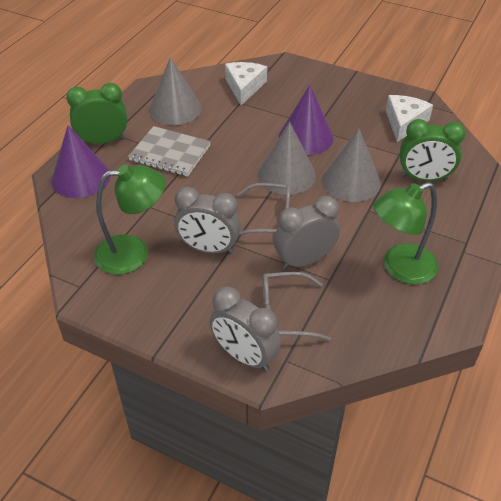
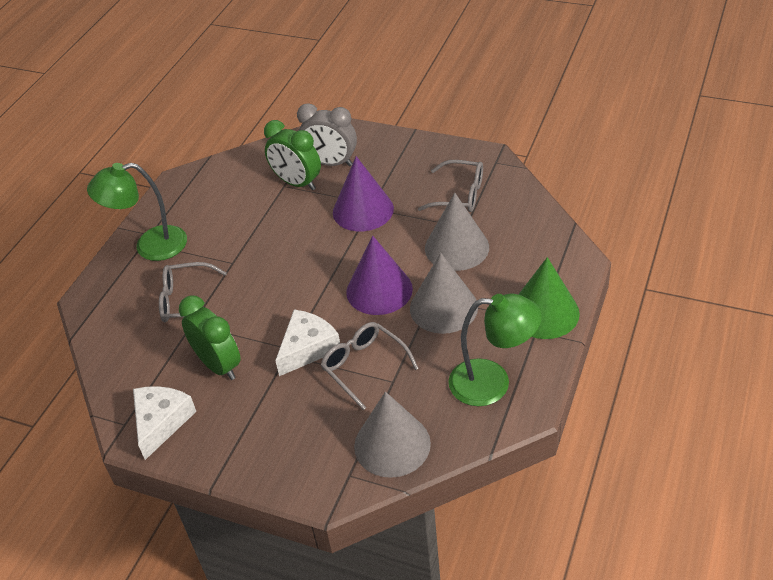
green cone: none = 0 -> [518,257,580,339] = 1
grey clock: [174,187,241,254] [210,287,281,371] [274,196,340,269] = 3 -> [297,103,357,166] = 1
grey glasses: [237,183,291,236] [262,272,331,341] = 2 -> [159,262,227,322] [321,322,419,410] [418,160,483,212] = 3
grey notebook: [128,126,211,177] = 1 -> none = 0

